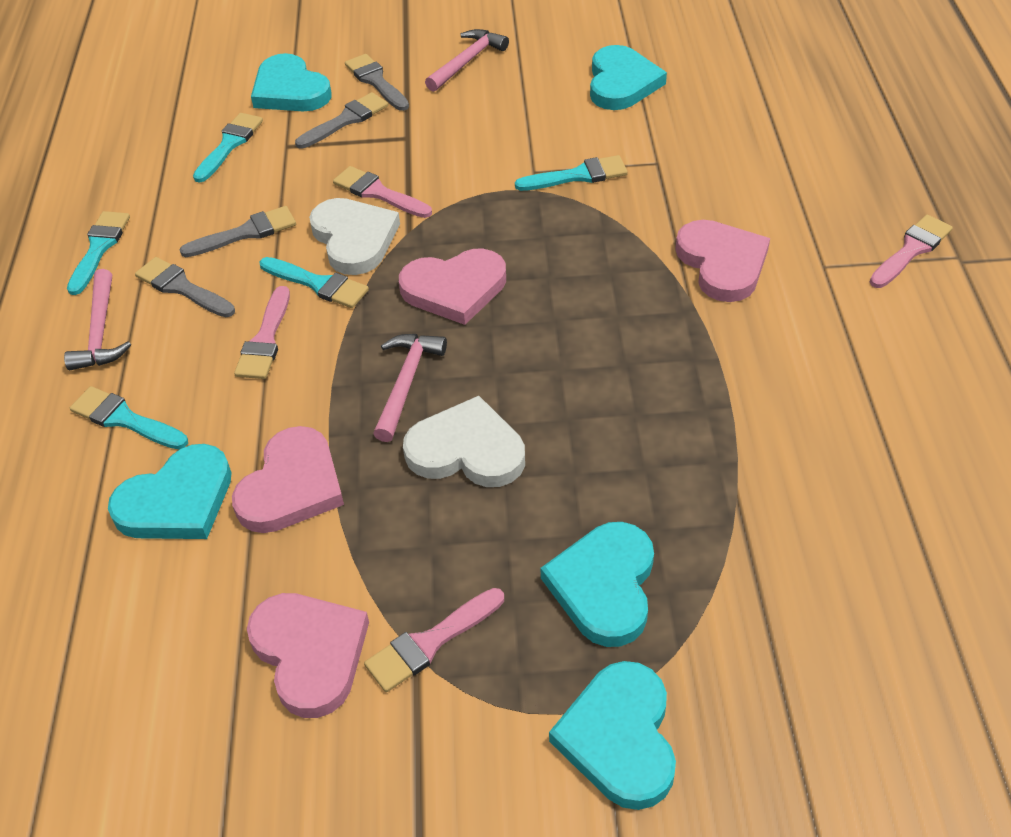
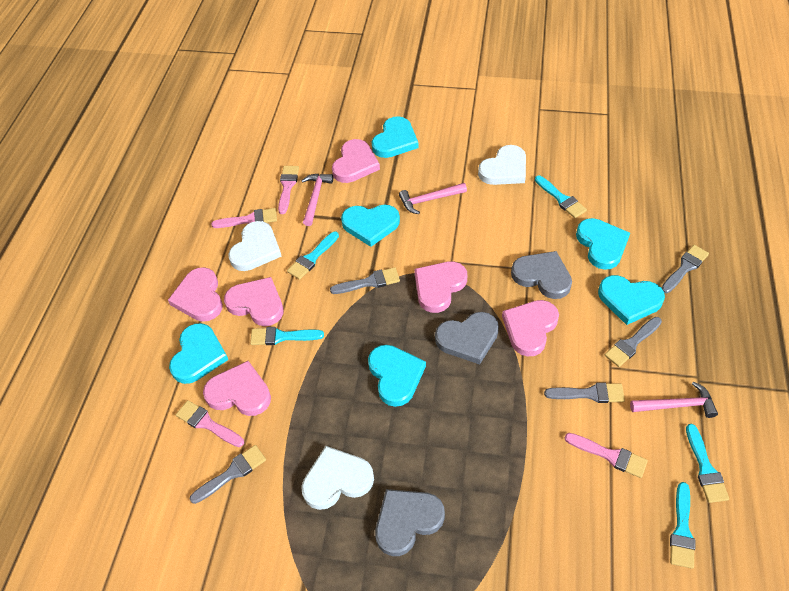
grey brush: [135,257,235,317] [179,206,296,257] [295,92,388,149] [345,54,409,111] = 4 -> [190,445,266,504] [330,267,400,294] [544,383,625,403] [605,317,662,367] [662,245,709,293] = 5
grey heart: none = 0 -> [375,489,445,556] [435,312,499,365] [511,251,572,299] = 3
pink heart: [232,426,344,533] [247,593,369,718] [399,249,506,325] [675,220,770,302] = 4 -> [168,267,223,322] [203,361,271,416] [224,277,284,326] [332,139,380,183] [414,261,467,313] [502,300,559,357] = 6
turquoise heart: [108,444,232,539] [251,53,331,111] [541,522,654,647] [549,661,676,810] [590,45,667,110] = 5 -> [169,323,228,384] [341,204,400,247] [368,345,426,407] [372,116,418,158] [576,218,630,270] [598,275,665,325] = 6
white heart: [309,198,400,275] [403,396,525,487] = 2 -> [228,221,282,271] [301,446,374,510] [478,145,526,185] = 3

